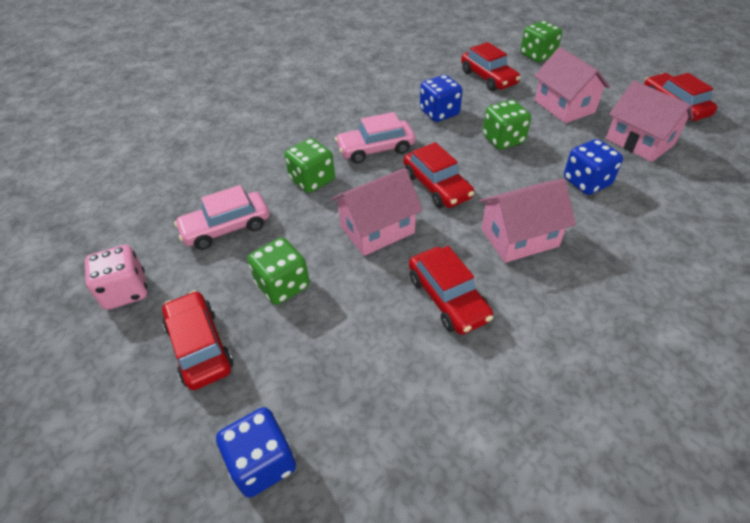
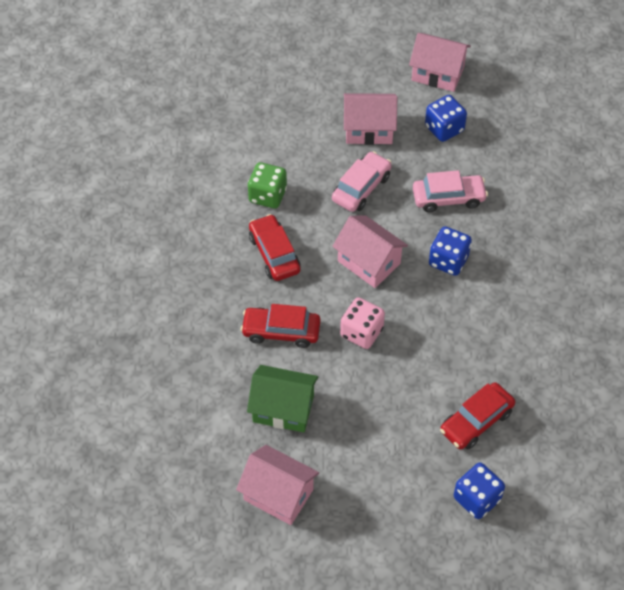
green dice: [247,237,310,305] [284,138,335,193] [483,100,531,150] [520,21,562,62] = 4 -> [248,162,287,209] = 1
green house: none = 0 -> [247,365,318,432] = 1
red car: [162,291,233,390] [403,142,474,208] [409,246,494,335] [461,42,521,91] [644,73,717,121] = 5 -> [241,304,320,348] [249,214,301,281] [440,382,515,450] = 3

